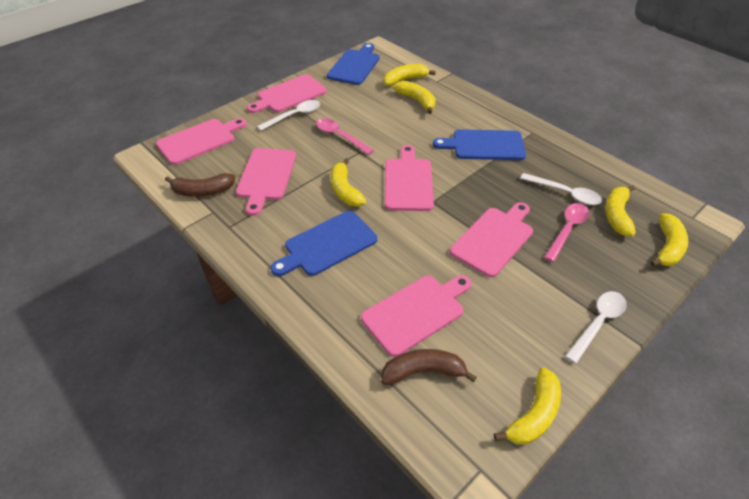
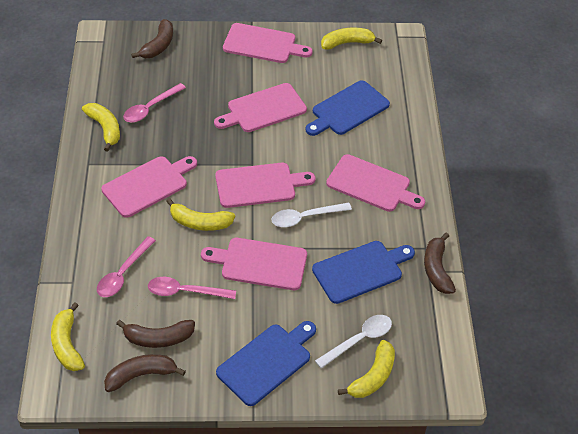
brown banana: [165,173,235,197] [381,349,477,385] = 2 -> [104,354,186,392] [116,320,195,348] [131,19,173,58] [424,233,456,294] = 4
pink spoon: [316,118,374,155] [544,203,589,262] = 2 -> [97,236,156,297] [123,83,186,123] [148,277,236,299] = 3
white spoon: [257,100,320,131] [520,173,602,205] [565,291,627,364] = 3 -> [272,202,352,227] [315,315,392,369] = 2
yellow banana: [331,158,366,207] [383,64,436,86] [393,81,436,114] [494,368,561,445] [605,185,636,236] [650,213,688,267] = 6 -> [51,302,85,371] [82,103,120,152] [166,198,235,231] [321,28,382,50] [338,340,395,398] = 5

